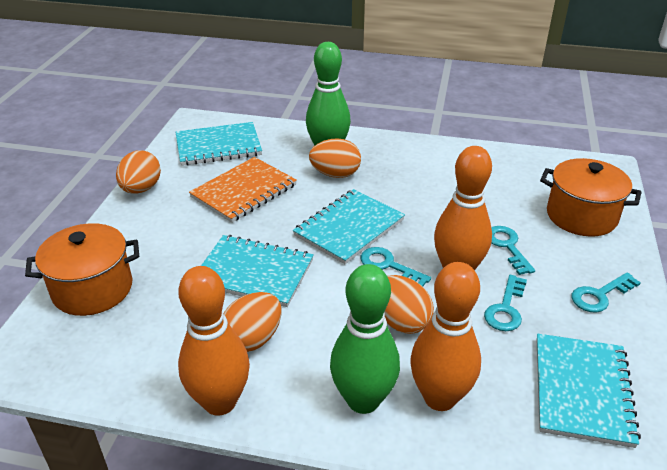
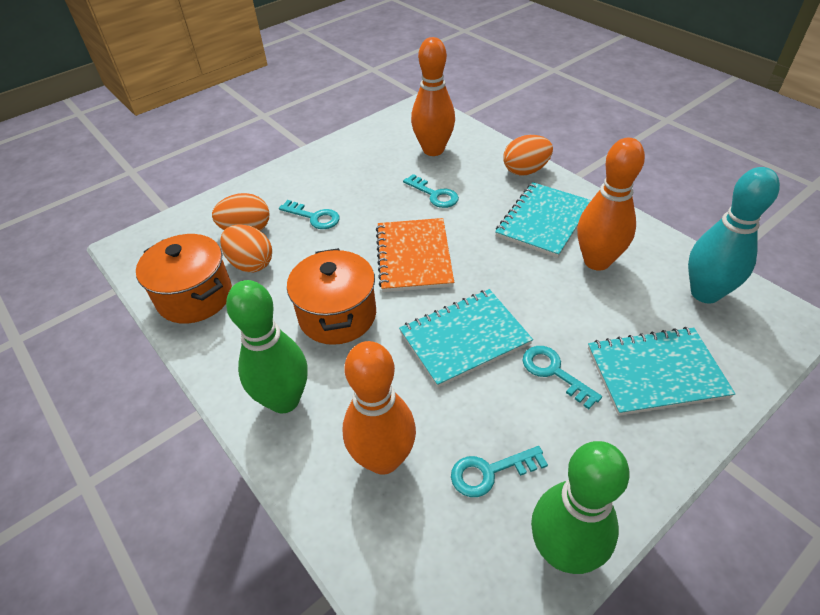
orange egg: [116,150,161,194] [224,292,281,352] [309,138,361,178] [384,275,434,334] = 4 -> [212,193,269,231] [220,224,272,272] [503,135,553,176] = 3
turquoise bowling pin: none = 0 -> [688,167,780,303] = 1
turquoise notebook: [176,122,262,166] [201,235,314,307] [293,189,405,264] [536,334,641,448] = 4 -> [399,289,533,388] [495,182,591,258] [588,327,736,416] = 3

